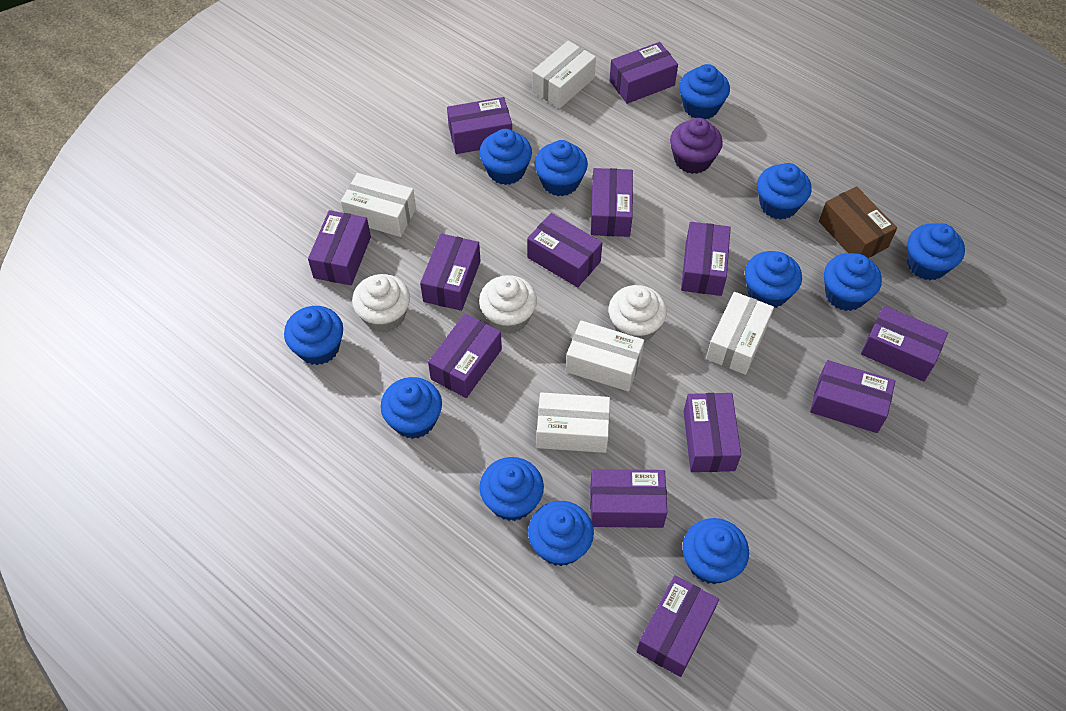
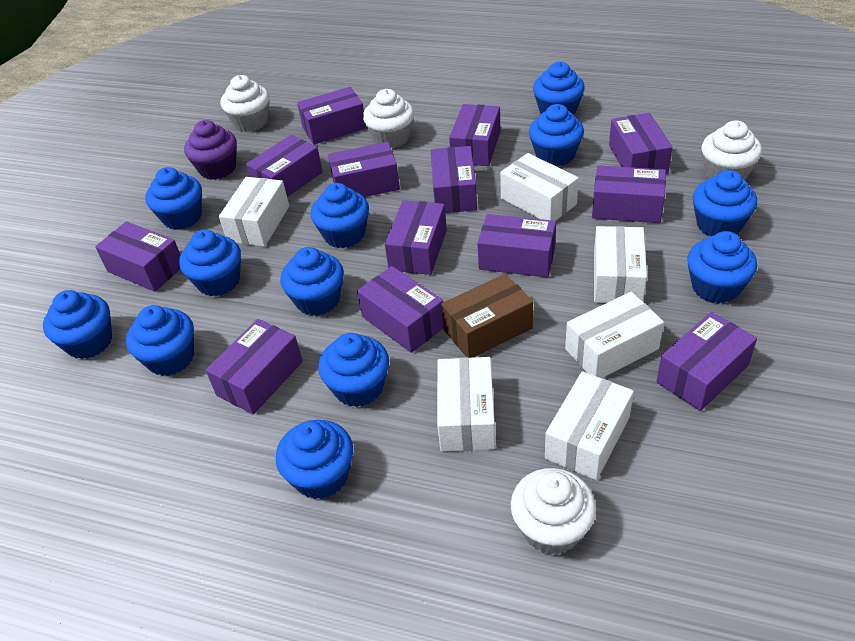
white box: [341,173,416,237] [532,41,596,109] [537,392,610,453] [566,320,644,392] [706,292,774,375] = 5 -> [219,177,289,247] [437,357,495,451] [500,153,579,221] [545,371,634,480] [565,292,664,378] [594,226,647,303] = 6
white cupcake: [352,274,410,333] [479,275,537,334] [609,285,667,342] = 3 -> [221,75,270,132] [363,89,414,148] [511,468,596,555] [702,120,762,181] = 4

